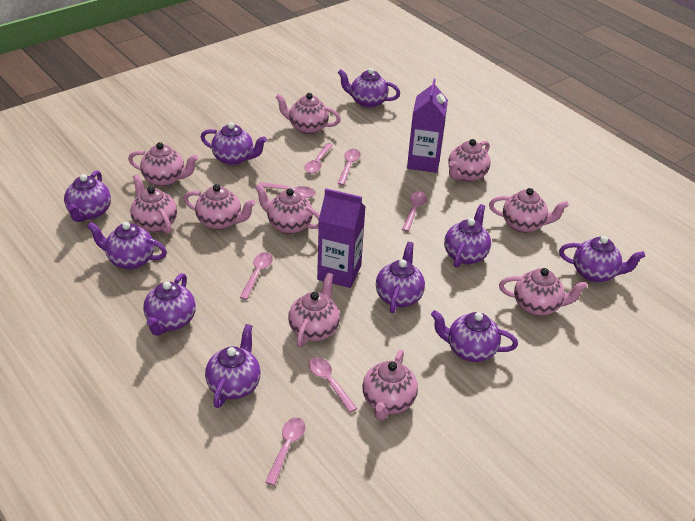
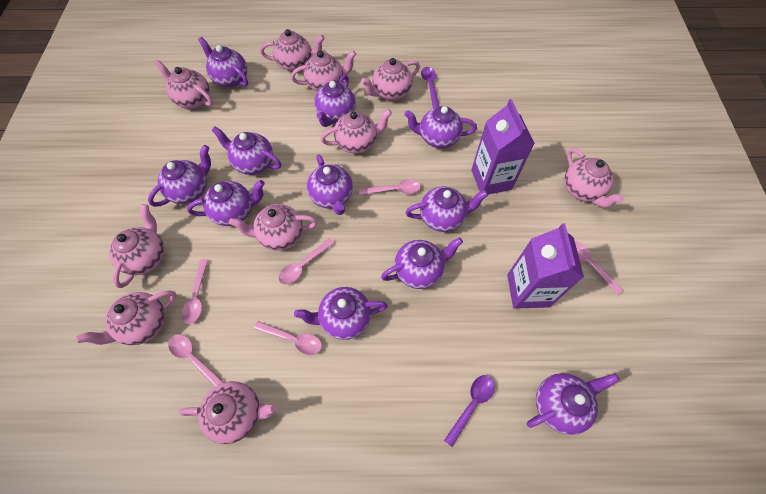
pink spoon: [239,252,273,300] [258,182,316,198] [265,417,305,485] [304,143,333,174] [309,357,358,413] [337,149,361,185] [402,191,427,232] = 7 -> [168,334,225,387] [182,259,208,324] [254,321,322,355] [279,238,334,285] [359,179,421,195] [575,241,623,295] = 6
purple spoon: none = 0 -> [421,67,440,109] [444,375,495,447] = 2
purple teapot: [64,170,111,222] [87,222,167,270] [143,273,196,336] [201,122,267,166] [205,324,261,408] [338,68,400,108] [376,242,425,313] [431,310,518,362] [444,204,491,268] [559,236,645,282] = 10 -> [148,145,211,207] [187,180,265,226] [198,37,248,88] [211,127,281,175] [294,287,388,340] [307,154,353,215] [314,75,356,127] [381,237,463,289] [404,106,477,148] [405,186,488,232] [527,373,619,435] = 11

